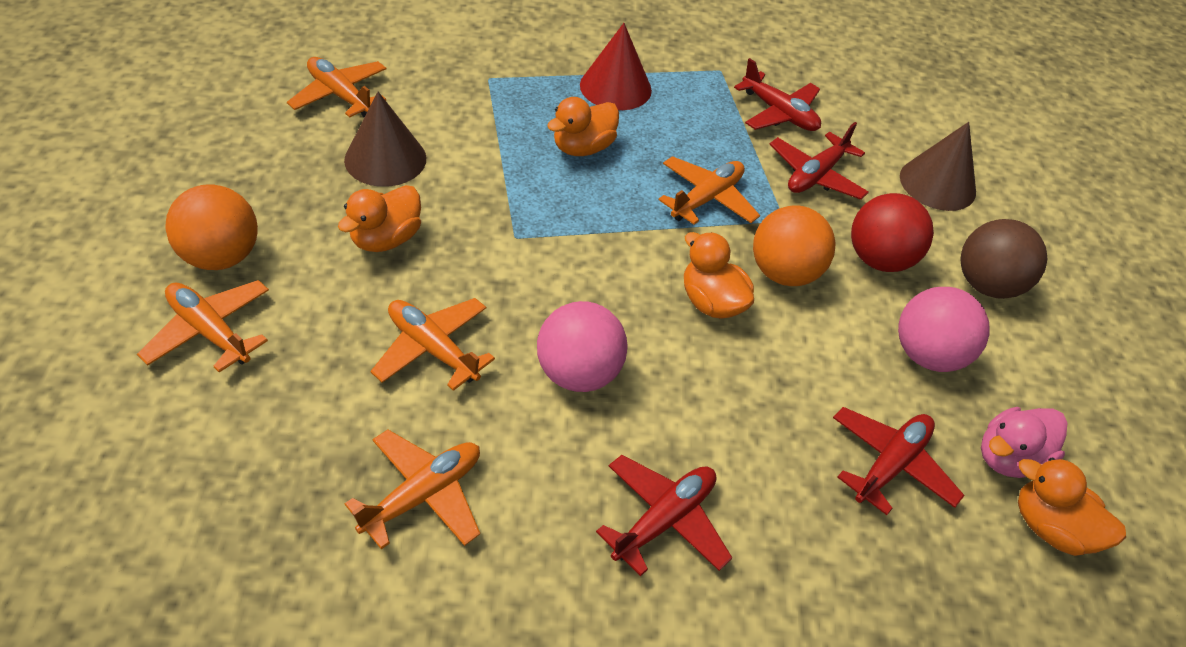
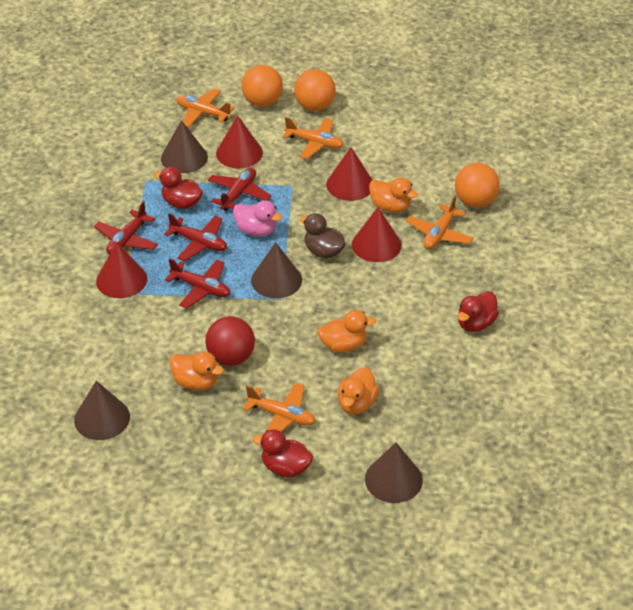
brown ball: [960,219,1047,299] = 1 -> none = 0
brown cone: [344,92,426,187] [900,122,976,211] = 2 -> [74,381,130,440] [161,120,208,173] [251,242,302,298] [365,443,423,503] = 4
brown duck: none = 0 -> [300,213,346,259] = 1
orange ball: [165,184,258,270] [753,205,836,286] = 2 -> [242,65,283,107] [294,69,336,111] [455,163,500,208] = 3
orange plane: [137,280,269,373] [287,57,386,118] [345,430,480,549] [370,298,495,391] [658,156,760,225] = 5 -> [177,89,235,127] [243,382,316,433] [283,117,344,159] [406,196,474,249] = 4
pink ball: [537,301,628,392] [898,287,990,372] = 2 -> none = 0
red cone: [580,23,652,110] = 1 -> [96,242,147,298] [216,116,263,168] [326,147,372,201] [352,207,401,262] = 4
red duck: none = 0 -> [154,167,203,209] [253,429,313,478] [458,291,499,332] = 3

